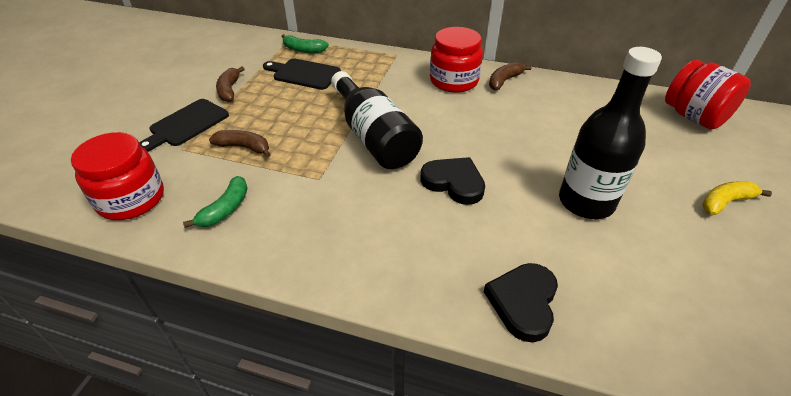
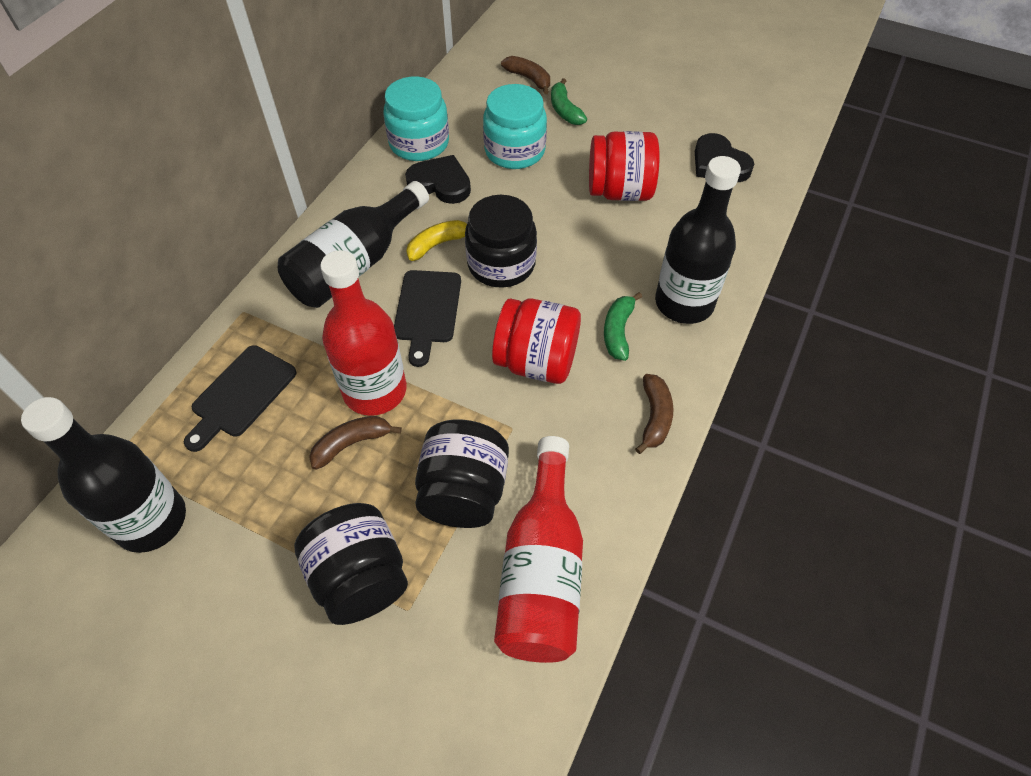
black bottle: [331,71,423,169] [559,47,662,219] = 2 -> [21,397,186,553] [278,181,429,308] [655,156,741,324] = 3
black jar: none = 0 -> [294,503,408,625] [415,420,509,528] [465,195,537,288] = 3
red bottle: none = 0 -> [320,250,407,416] [494,436,583,663] = 2
red jar: [71,132,164,220] [430,27,483,93] [665,60,751,129] = 3 -> [492,298,581,384] [589,131,659,201] = 2
turquoise jar: none = 0 -> [383,76,449,161] [483,84,547,169] = 2

